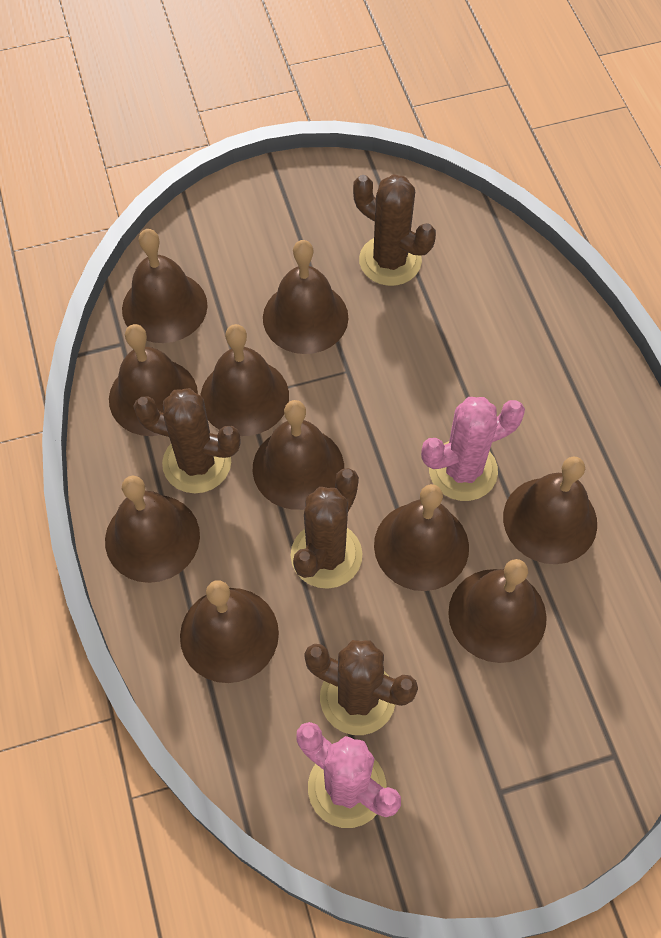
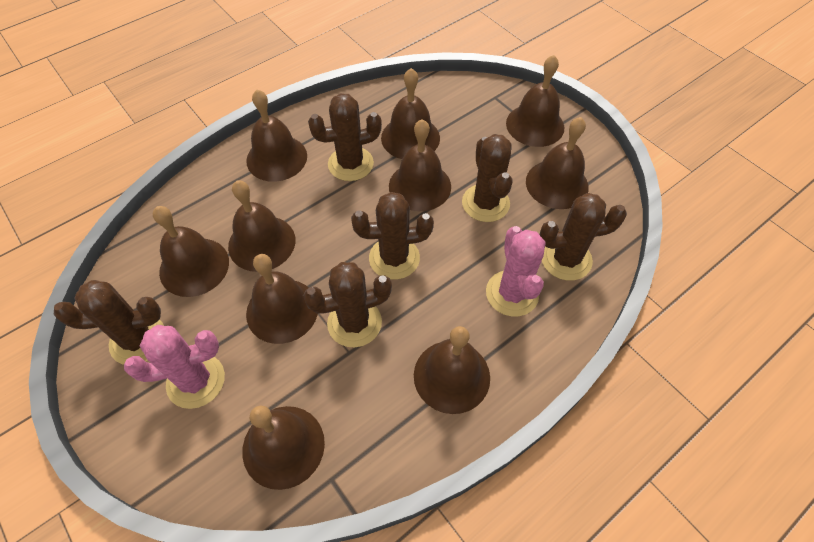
brown cactus: [133,388,241,493] [291,468,362,589] [304,640,418,735] [353,174,436,286] = 4 -> [54,280,164,365] [303,262,392,347] [308,93,382,181] [351,192,434,280] [462,134,512,222] [540,193,627,281] = 6

